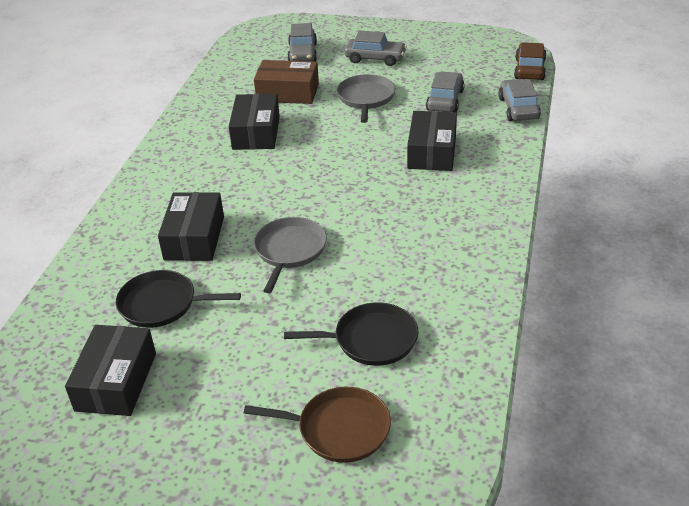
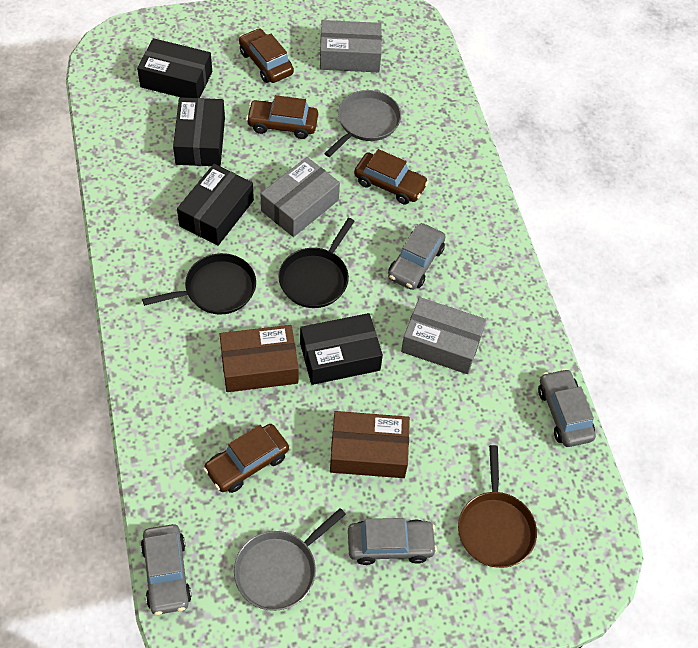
brown box: [254,60,319,104] = 1 -> [220,325,299,392] [330,411,410,478] = 2
brown car: [514,42,546,80] = 1 -> [203,424,289,493] [239,28,294,83] [246,95,318,139] [354,149,428,204] = 4
grey box: none = 0 -> [260,157,340,237] [320,20,382,72] [401,297,486,374] = 3

